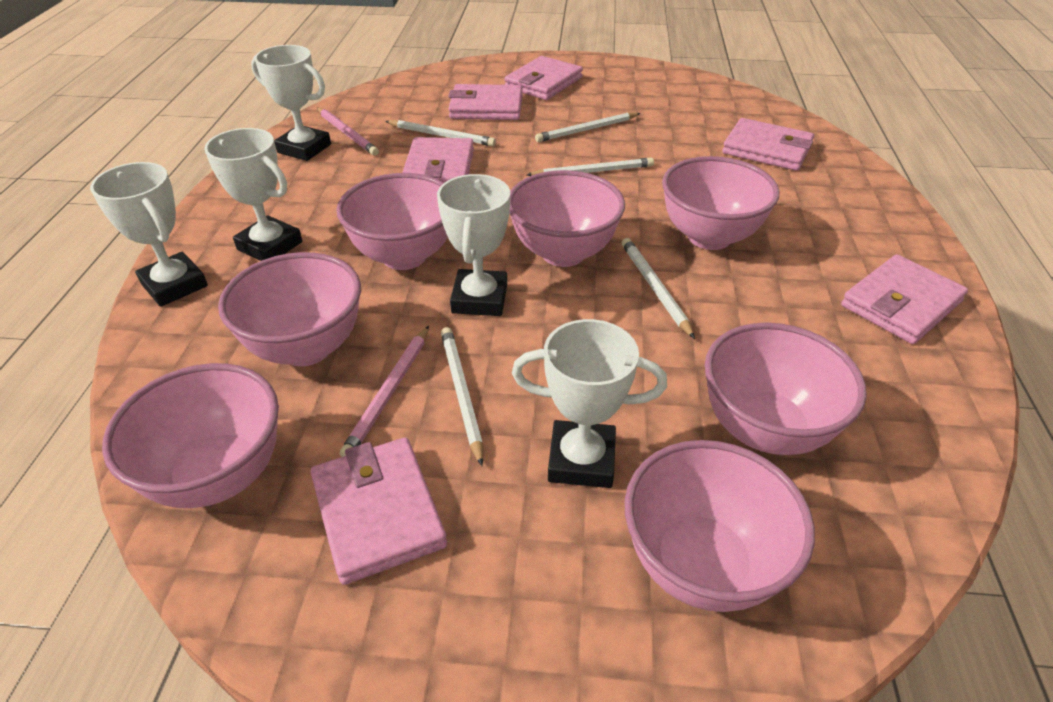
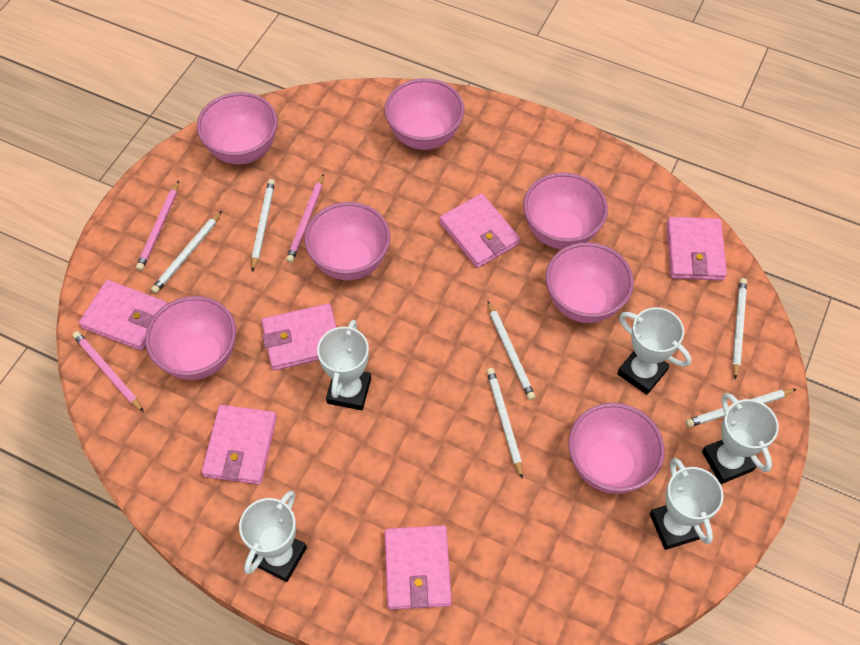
pink pencil: [317,107,379,156] [340,326,429,457] = 2 -> [73,331,144,412] [136,180,179,271] [286,174,324,263] = 3
white pencil: [385,120,496,146] [441,327,483,466] [527,158,654,176] [535,112,641,142] [622,238,695,339] = 5 -> [151,211,222,294] [251,179,275,272] [487,368,523,479] [488,301,536,400] [685,389,797,427] [732,278,747,380] = 6

